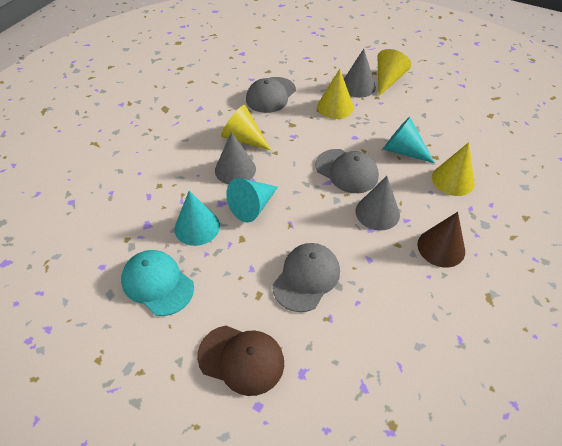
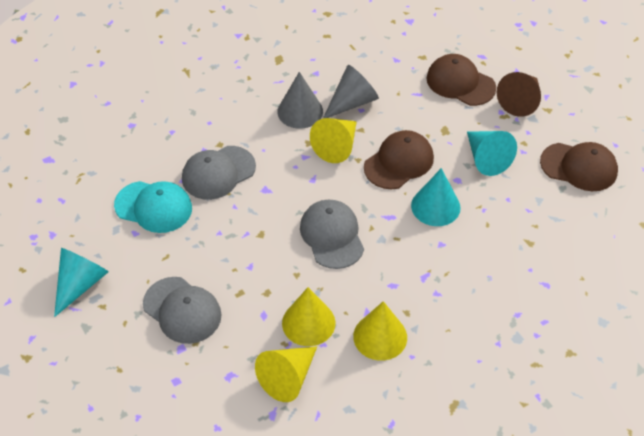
brown cap: [197,326,284,396] = 1 -> [364,130,434,189] [427,54,496,106] [540,142,618,191] = 3
grey cone: [215,132,256,184] [344,49,376,98] [355,176,400,231] = 3 -> [277,72,323,129] [323,65,379,118] = 2

